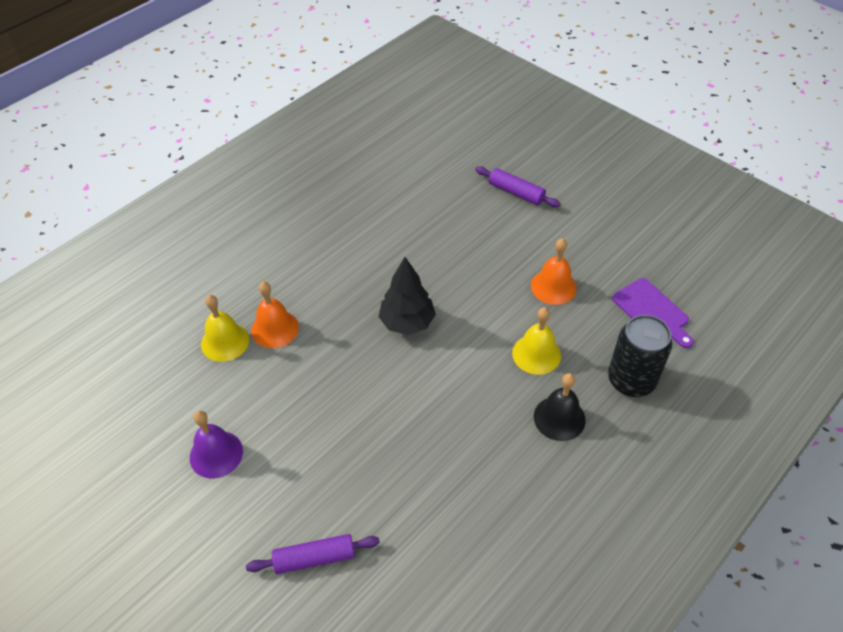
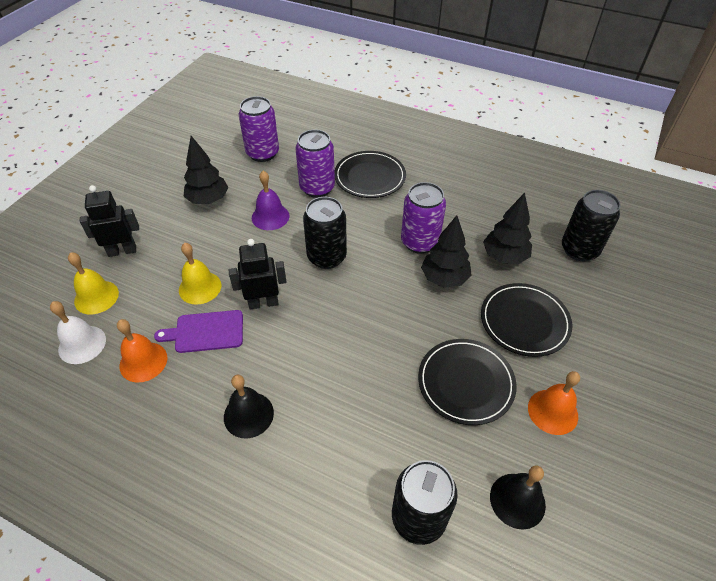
black bell: [534,373,586,441] = 1 -> [224,375,274,439] [490,466,546,530] = 2
black can: [608,315,672,397] = 1 -> [303,197,347,269] [392,460,458,545] [562,190,621,261] = 3
black plate: none = 0 -> [335,151,406,198] [418,339,517,425] [481,283,572,357] = 3
black robot: none = 0 -> [80,185,139,257] [229,239,286,309] = 2
black tree: [379,257,436,335] = 1 -> [183,136,229,204] [421,215,472,288] [483,193,532,264] = 3
purple can: none = 0 -> [239,96,279,162] [296,130,335,198] [401,182,446,254] = 3
purple rolling pin: [246,534,380,574] [475,166,560,207] = 2 -> none = 0
white bell: none = 0 -> [50,301,106,364] = 1

